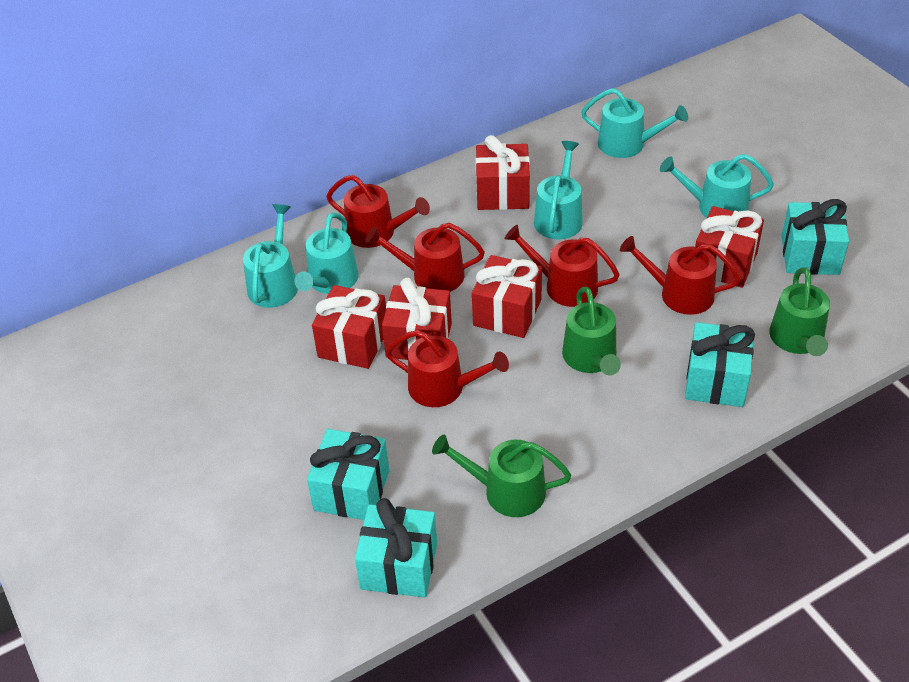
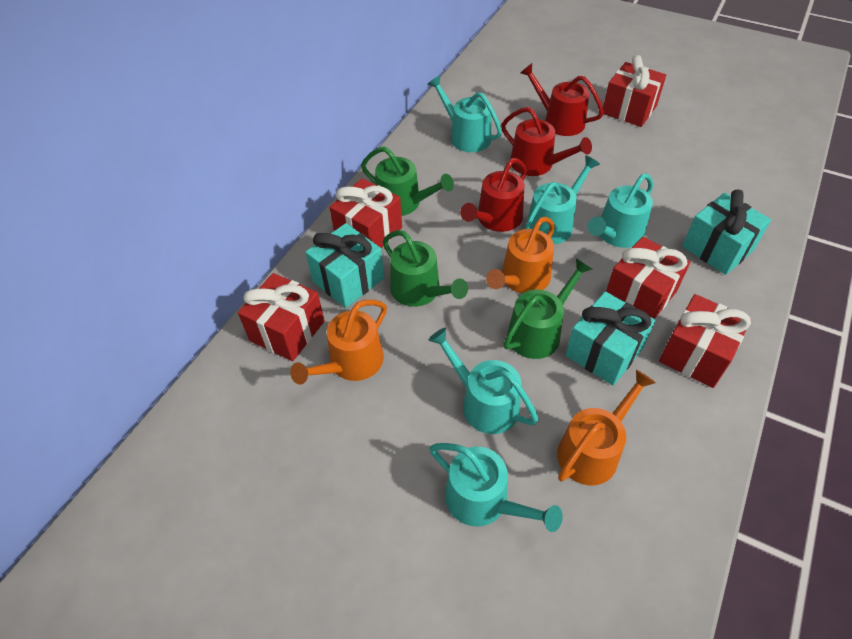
orange watering can: none = 0 -> [290,300,387,385] [486,217,555,293] [557,370,656,485] = 3
red watering can: [326,175,430,248] [365,223,485,292] [385,330,509,407] [504,225,620,307] [620,236,741,315] = 5 -> [460,158,527,232] [501,107,592,176] [520,63,604,136] = 3
turquoise gift: [307,429,389,520] [355,498,437,598] [685,322,755,407] [781,199,849,275] = 4 -> [305,223,384,308] [565,291,655,386] [682,190,771,275] = 3

